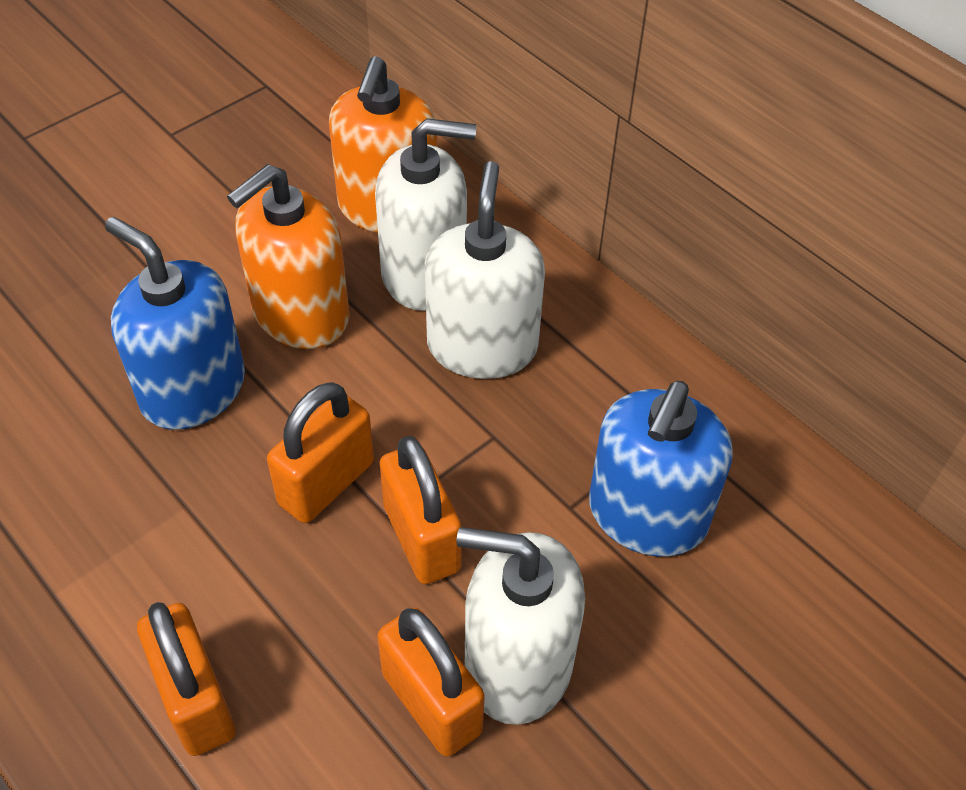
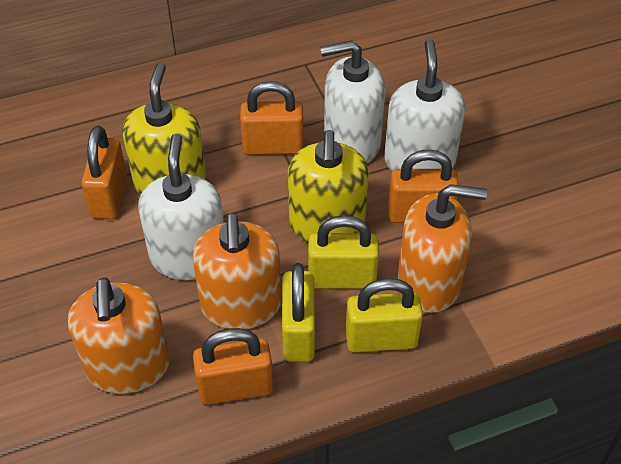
blue soap dispenser: [105,217,245,430] [589,381,733,556] = 2 -> none = 0
orange soap dispenser: [227,164,350,349] [329,56,437,233] = 2 -> [68,277,170,394] [192,213,281,329] [398,184,487,313] = 3
yellow padlock: none = 0 -> [282,263,315,362] [308,215,379,289] [346,278,423,352] = 3
yellow soap dispenser: none = 0 -> [122,63,207,195] [288,130,369,243] = 2

